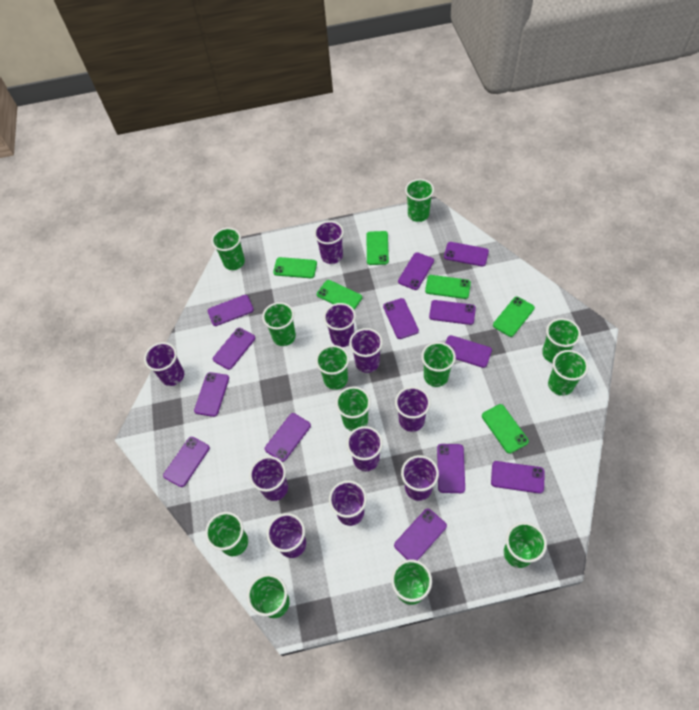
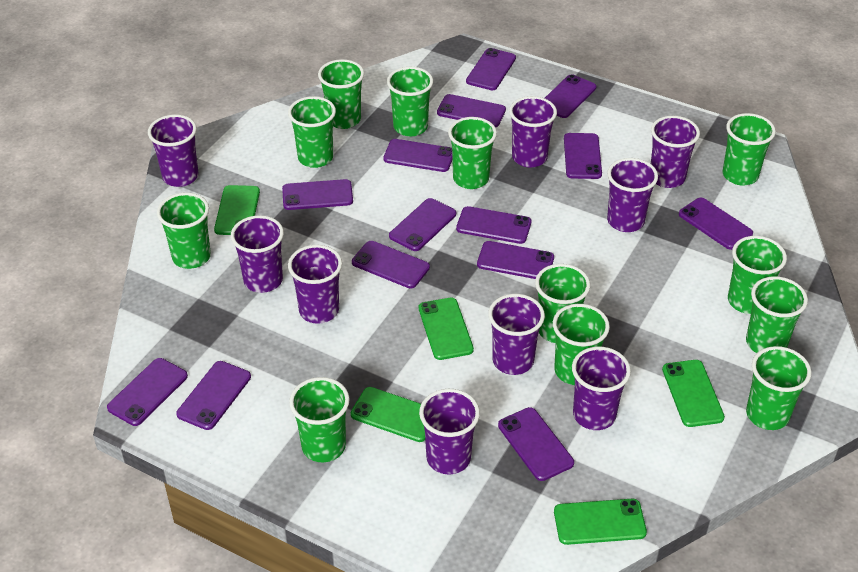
green phone: [273,257,317,278] [317,280,362,310] [367,231,389,265] [425,275,471,299] [482,404,529,454] [493,297,535,337] = 6 -> [214,185,260,235] [351,387,425,442] [419,298,474,360] [554,499,647,545] [662,360,725,427] = 5
purple cup: [144,342,184,386] [249,456,288,501] [266,513,306,558] [314,221,344,264] [323,303,356,347] [329,480,367,526] [346,426,383,471] [349,328,383,373] [395,386,431,432] [401,455,439,501] = 10 -> [148,115,199,187] [231,215,284,293] [288,245,342,324] [419,389,480,474] [488,294,545,375] [509,96,557,168] [572,346,631,430] [607,158,658,232] [651,116,700,188] = 9
purple phone: [163,437,210,487] [194,372,229,417] [208,295,254,326] [213,328,255,370] [265,413,311,462] [383,298,419,339] [394,508,447,560] [398,252,434,290] [429,300,476,325] [437,444,465,493] [444,242,489,267] [446,335,492,368] [491,461,545,494] = 13 -> [107,358,188,426] [176,361,251,430] [282,179,353,210] [352,241,430,288] [383,139,452,172] [389,198,456,251] [437,94,506,127] [456,206,531,244] [466,48,516,90] [477,241,554,279] [498,407,574,481] [545,74,596,118] [564,133,602,179] [679,198,753,250] = 14

